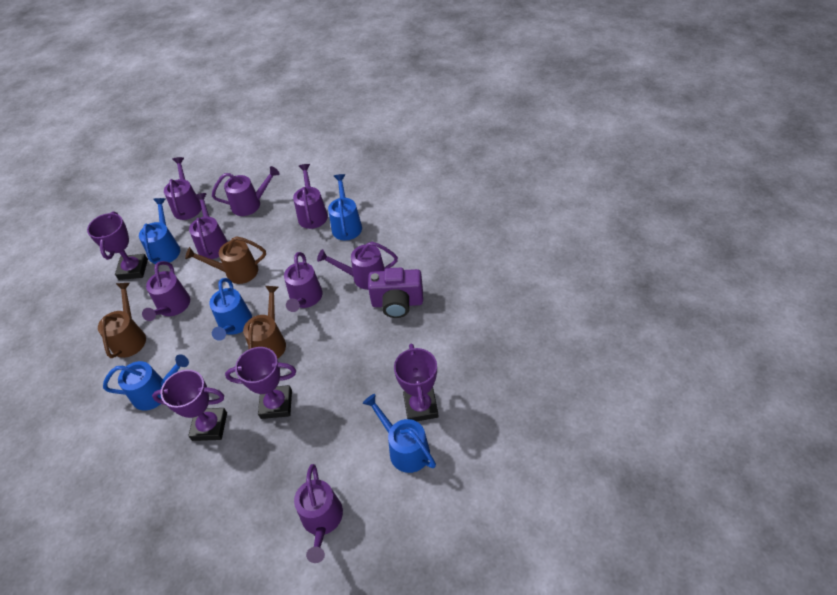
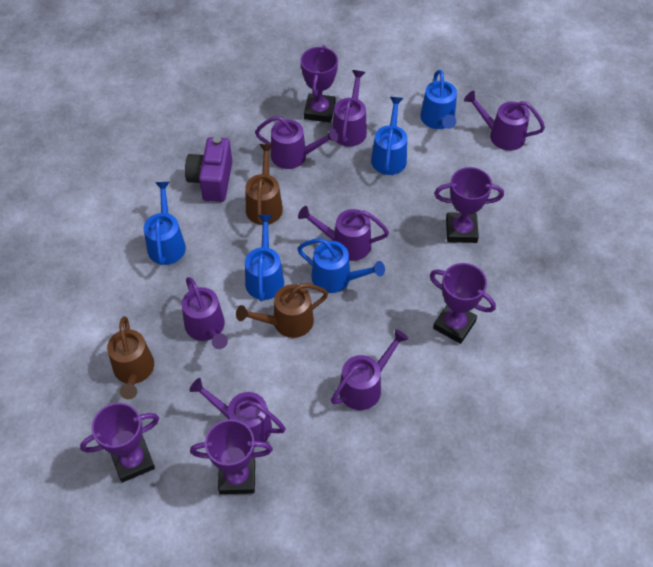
purple trophy: [87,211,148,280] [152,370,227,441] [225,347,296,419] [394,343,439,421] = 4 -> [80,403,159,482] [190,419,273,494] [301,45,338,123] [430,263,496,344] [434,167,504,243] = 5
purple watering can: [142,261,190,321] [164,157,202,220] [189,193,228,259] [212,166,280,216] [284,252,323,312] [293,164,328,229] [294,464,343,563] [317,242,398,290] = 8 -> [182,277,228,349] [189,378,286,447] [255,116,338,169] [298,206,389,261] [331,329,408,410] [332,70,367,147] [464,91,545,151] = 7

